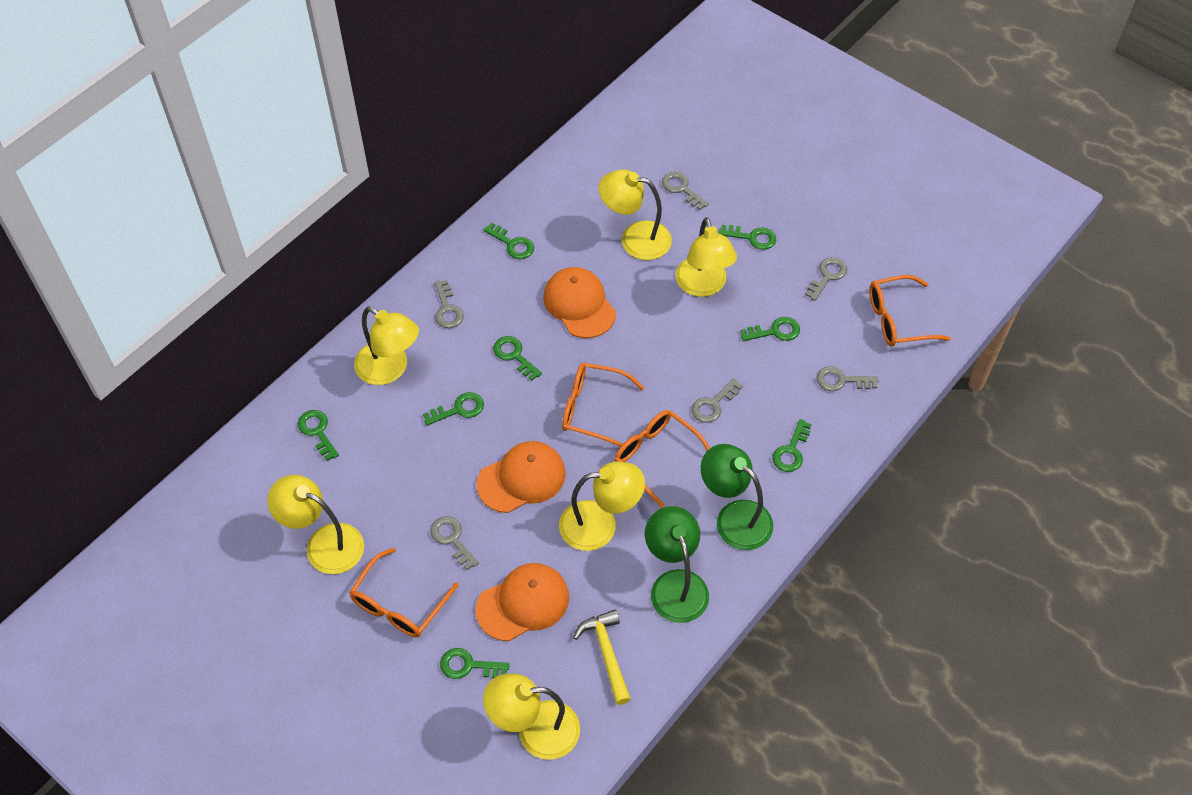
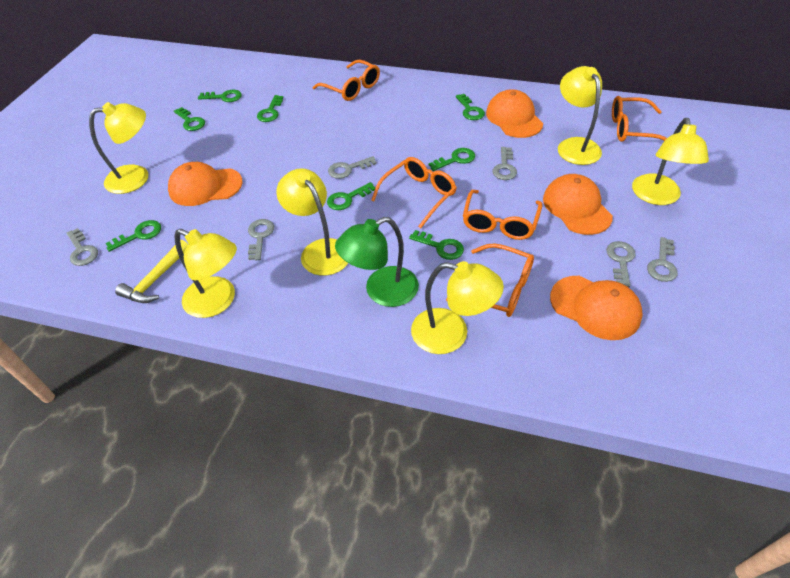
green lamp: [645,506,709,623] [701,444,773,550] = 2 -> [335,217,419,307] = 1
orange cap: [476,563,569,641] [477,441,566,513] [543,267,616,338] = 3 -> [168,162,243,206] [486,89,543,138] [543,174,613,235] [550,276,643,340] = 4
orange glasses: [349,548,459,637] [562,363,645,447] [614,410,710,508] [869,275,951,347] = 4 -> [313,60,380,101] [371,157,457,228] [446,244,534,317] [463,190,542,240] [612,96,667,142] = 5

